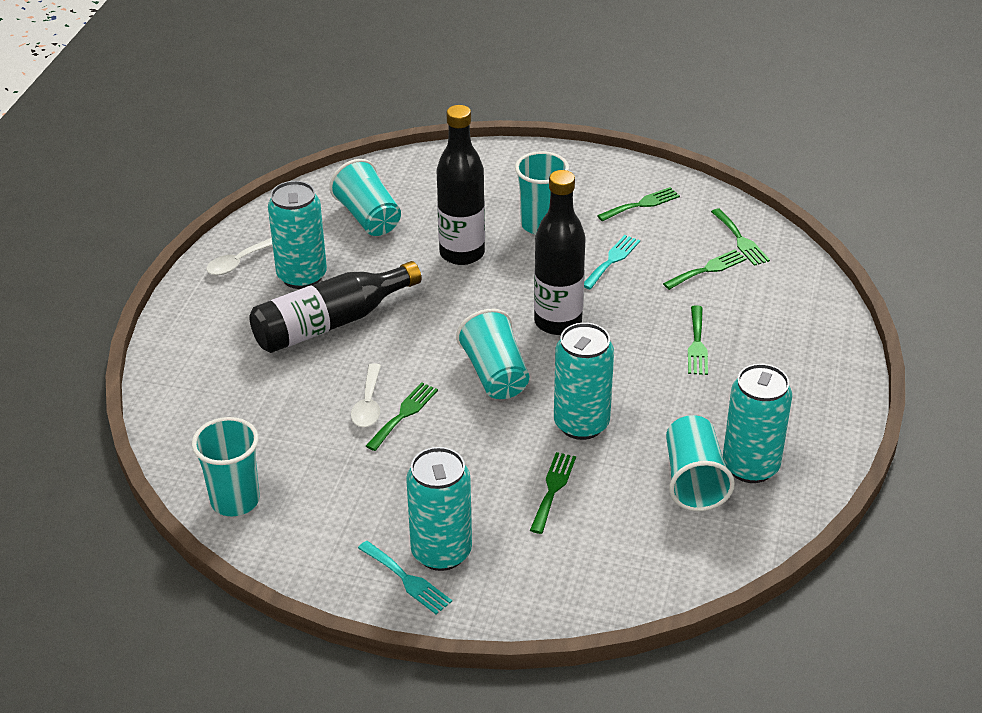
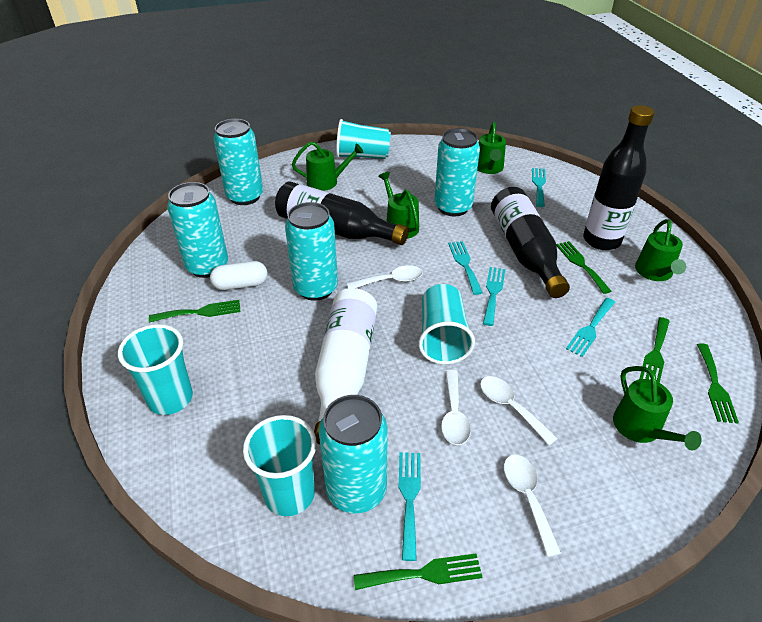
green fork: [366,382,438,451] [530,452,576,534] [597,187,680,221] [663,249,747,290] [688,305,708,375] [711,208,770,266] = 6 -> [149,300,240,322] [354,553,482,590] [556,241,611,294] [639,317,670,383] [697,343,739,424] = 5
green watering can: none = 0 -> [292,142,364,191] [378,172,419,239] [477,122,506,174] [613,366,702,450] [635,219,686,281] = 5
turquoise can: [268,181,327,289] [406,447,472,571] [554,323,614,440] [723,364,792,483] = 4 -> [167,182,228,278] [214,119,263,205] [285,202,338,301] [319,395,388,513] [434,128,480,216] = 5
turquoise cup: [192,417,260,516] [329,159,401,236] [456,309,529,399] [515,151,569,235] [666,415,735,511] = 5 -> [118,324,193,415] [243,415,317,516] [336,119,391,159] [418,284,475,364] = 4
turquoise fork: [358,541,452,614] [584,235,640,289] = 2 -> [399,452,421,561] [448,241,483,295] [483,267,505,326] [532,168,546,207] [566,298,615,357] = 5
white bottle: none = 0 -> [314,288,377,445] = 1
white capsule: none = 0 -> [210,261,267,290] = 1
white spoon: [206,238,272,275] [351,363,381,427] = 2 -> [346,265,423,288] [441,370,471,445] [480,376,558,446] [504,455,561,557] = 4

